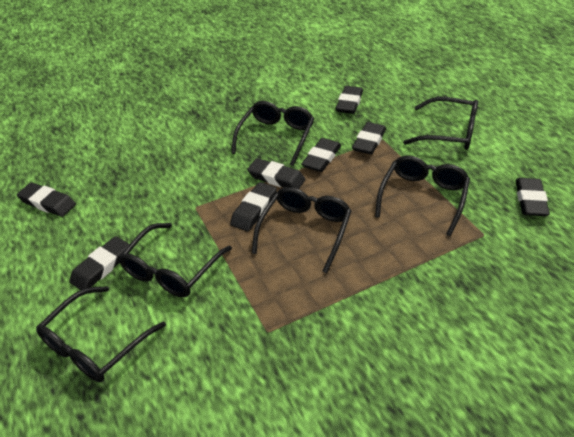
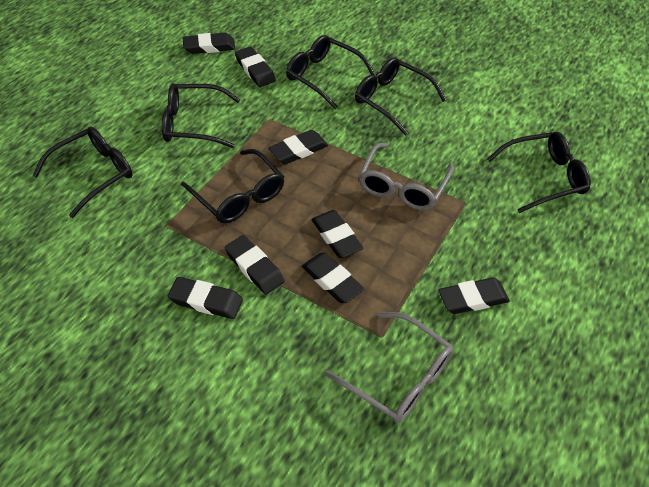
grey glasses: none = 0 -> [325,312,453,423] [359,143,454,210] = 2

